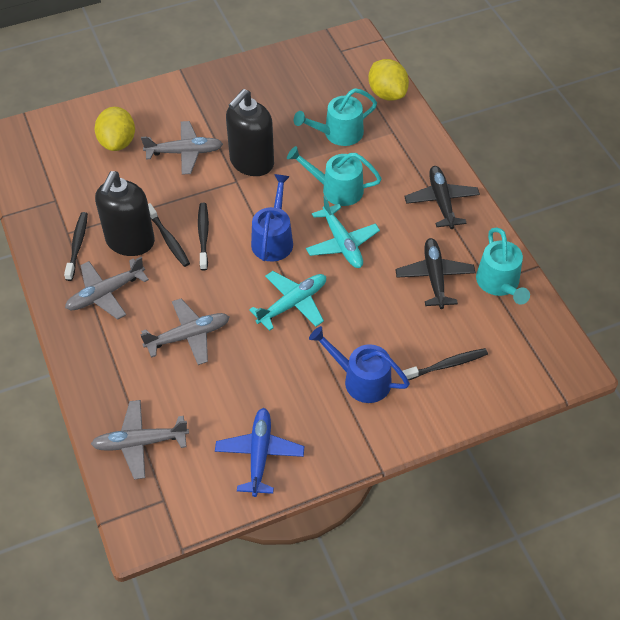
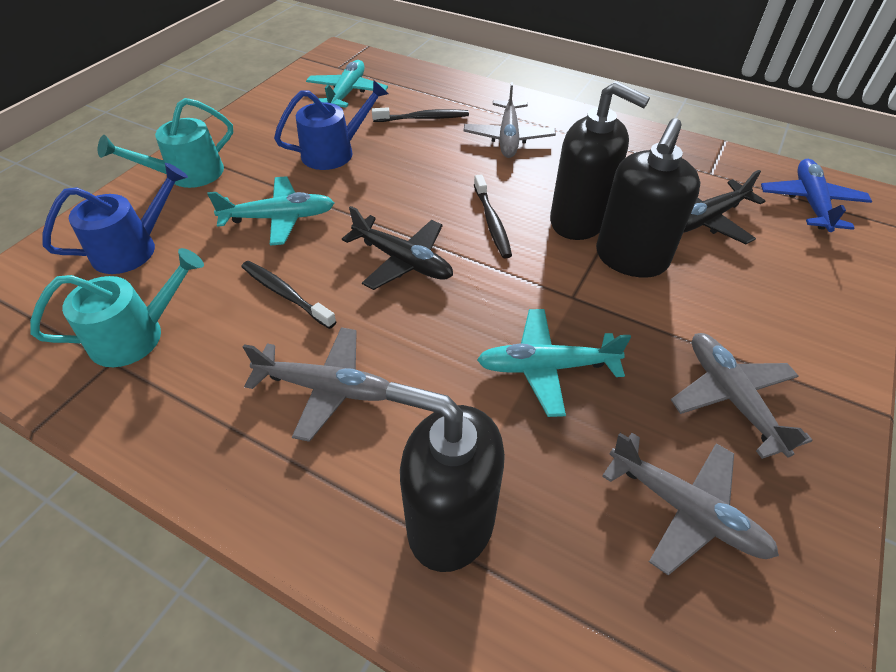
black soap dispenser: [95,171,155,256] [226,89,274,176] = 2 -> [386,382,505,572] [550,81,650,240] [596,118,701,278] = 3
black toothbrush: [64,212,88,281] [148,203,190,267] [198,203,209,271] [402,348,488,380] = 4 -> [241,261,337,329] [372,107,469,122] [474,174,512,259] = 3
turquoise plane: [249,271,326,331] [306,196,380,268] = 2 -> [207,176,334,246] [306,60,388,108] [477,309,631,417] = 3
turquoise watering can: [287,146,382,206] [294,88,377,146] [476,228,530,305] = 3 -> [30,248,204,367] [98,98,233,188] = 2
yellow lemon: [95,107,135,151] [368,59,409,101] = 2 -> none = 0

